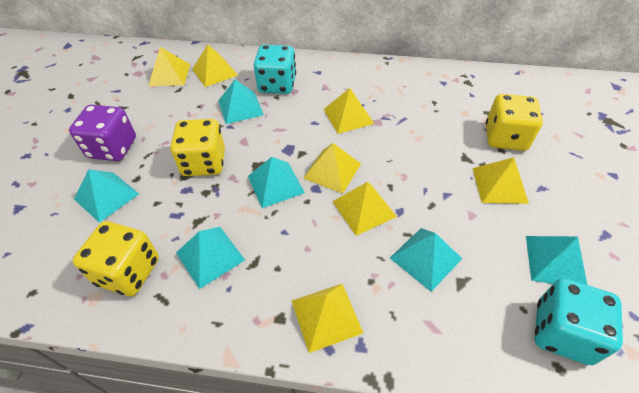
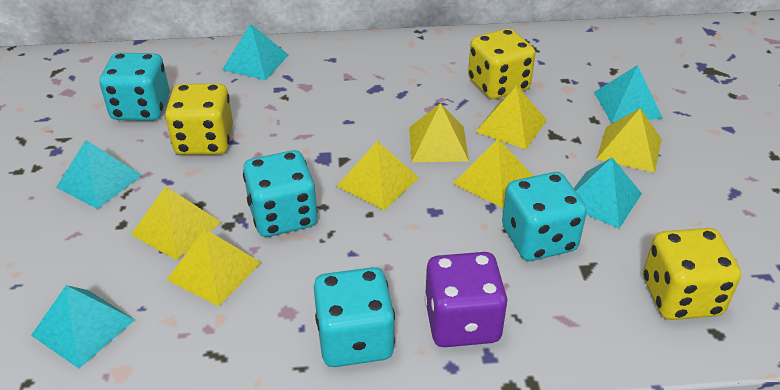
turquoise dice: [254,45,296,94] [534,278,623,365] = 2 -> [100,53,170,121] [243,150,318,237] [314,267,395,367] [502,172,587,261] = 4
turquoise pyramid: [74,169,139,223] [176,227,245,289] [218,80,264,124] [248,157,305,208] [390,228,462,292] [526,236,587,285] = 6 -> [31,285,135,368] [56,140,142,209] [222,24,288,80] [574,157,642,228] [594,65,663,123] = 5

